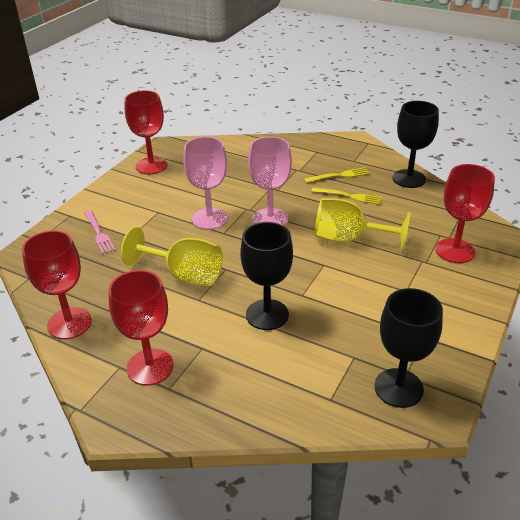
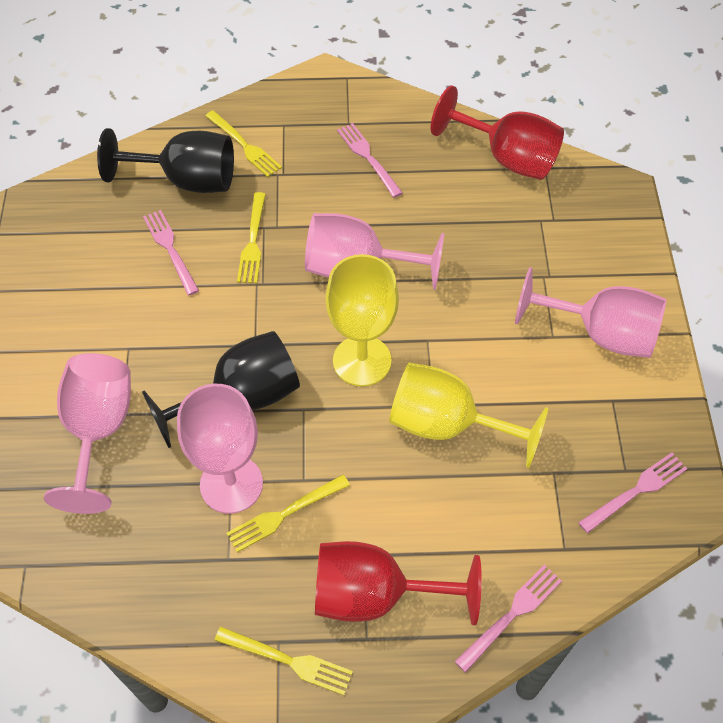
black goblet: [240,222,293,330] [374,288,443,408] [393,101,439,188] = 3 -> [97,128,234,193] [142,331,300,448] = 2
pink fork: [84,210,115,254] = 1 -> [143,210,199,295] [337,123,403,198] [454,565,562,673] [578,453,687,533] = 4
pink goblet: [183,137,228,230] [248,137,292,226] = 2 -> [44,353,131,514] [177,384,263,514] [305,213,444,290] [515,267,666,358] = 4
red goblet: [22,230,92,339] [109,270,174,386] [125,90,168,174] [436,164,495,263] = 4 -> [315,541,482,625] [431,86,564,180] = 2
yellow fork: [304,167,370,183] [311,187,382,205] = 2 -> [205,111,282,177] [215,627,353,695] [226,475,350,552] [237,192,266,283] = 4

